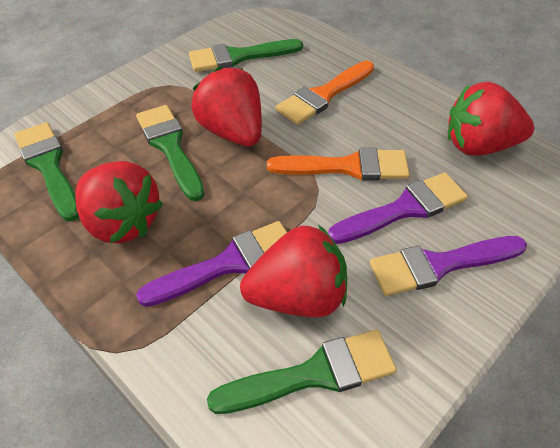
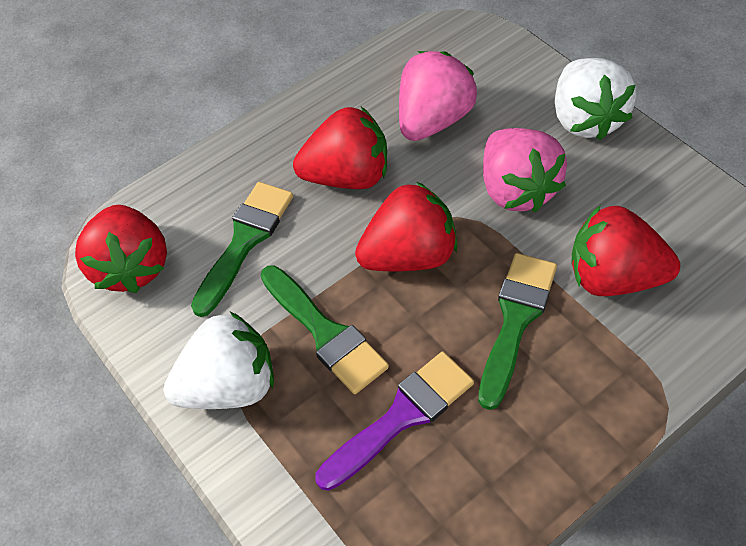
green brush: [14,122,79,221] [136,105,205,201] [189,39,303,72] [207,330,397,414] = 4 -> [191,182,293,317] [261,265,389,394] [478,253,557,410] = 3
orange brush: [267,148,410,181] [276,61,374,125] = 2 -> none = 0
pink strawberry: none = 0 -> [399,51,477,141] [483,128,567,212] = 2
purple brush: [136,221,287,307] [328,173,468,244] [370,236,527,296] = 3 -> [315,352,474,491] = 1
white strawberry: none = 0 -> [164,312,274,409] [555,58,637,140] = 2

